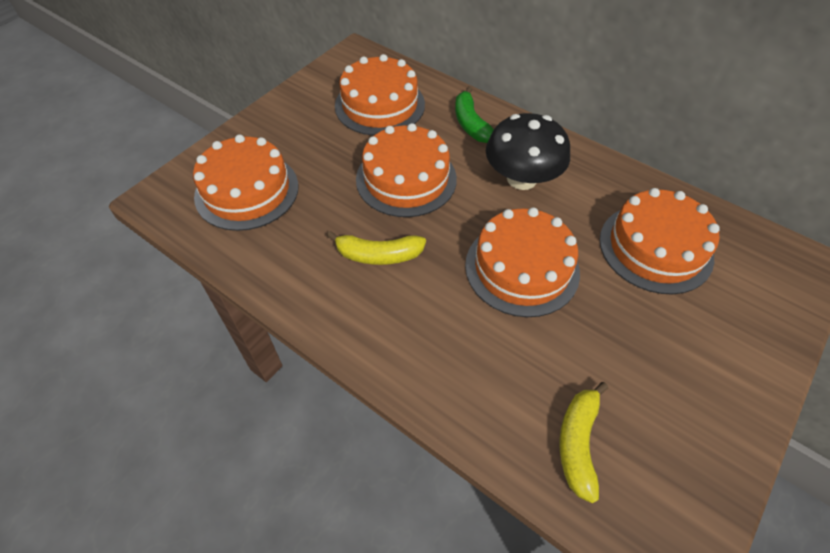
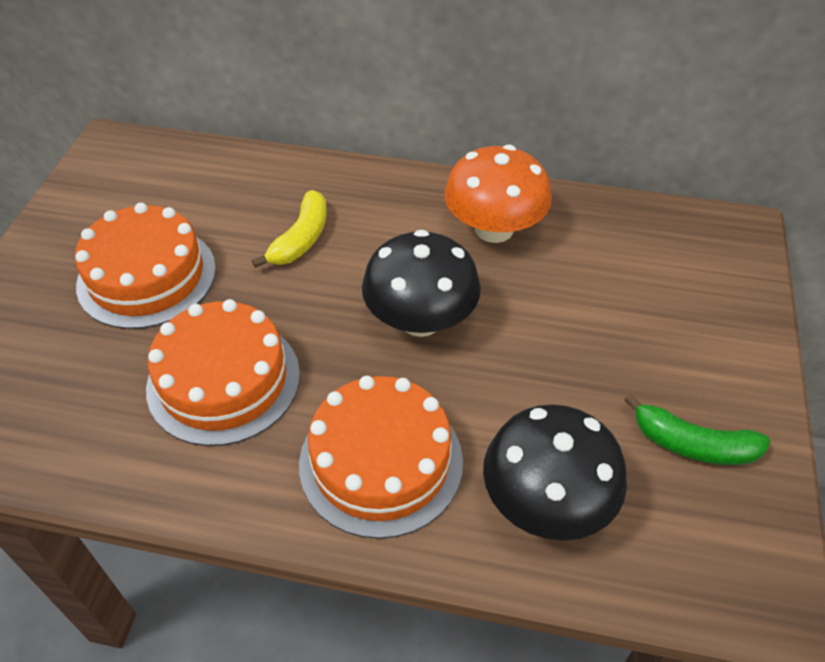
black mushroom: [486,113,570,190] = 1 -> [362,230,481,337] [483,404,627,541] = 2
orange cake: [193,134,298,231] [335,54,425,136] [356,123,457,217] [465,207,580,317] [600,188,720,294] = 5 -> [75,203,216,329] [146,299,300,446] [299,376,463,539] = 3
orange mushroom: none = 0 -> [444,145,552,243] = 1
yellow banana: [327,231,426,265] [559,382,608,503] = 2 -> [252,190,327,268] = 1

